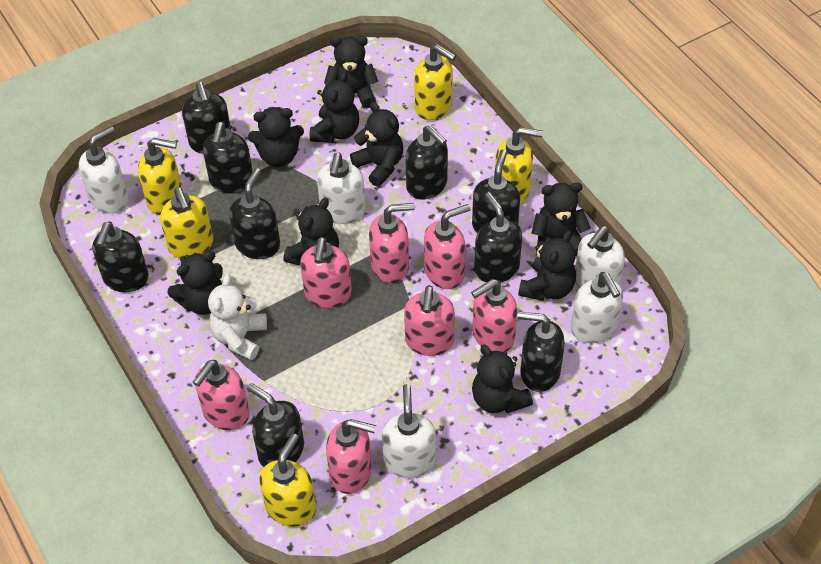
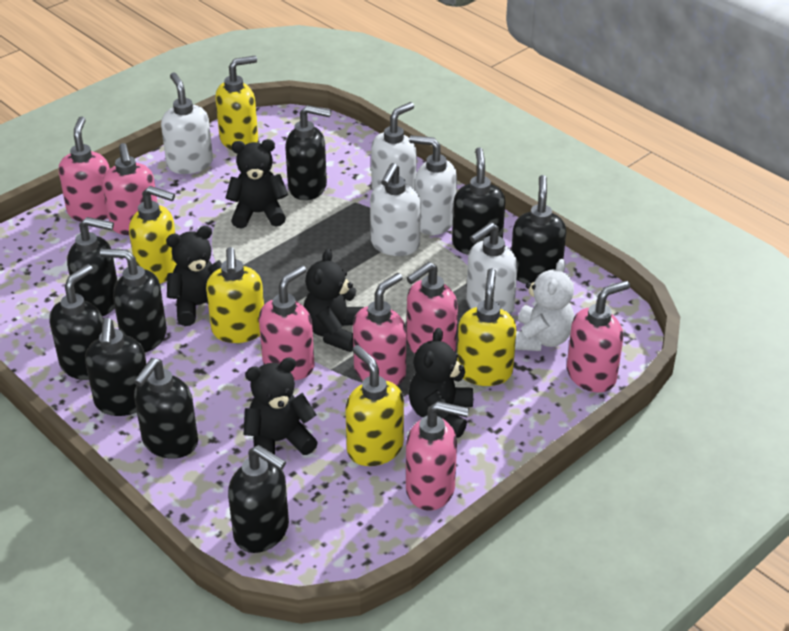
black teddy bear: [167,251,223,315] [248,107,304,167] [284,198,339,265] [310,71,359,143] [324,36,378,108] [350,102,403,187] [472,345,533,413] [518,231,576,301] [532,182,591,257] = 9 -> [166,226,222,326] [226,139,288,229] [244,357,318,455] [304,248,364,352] [409,328,473,438] = 5

